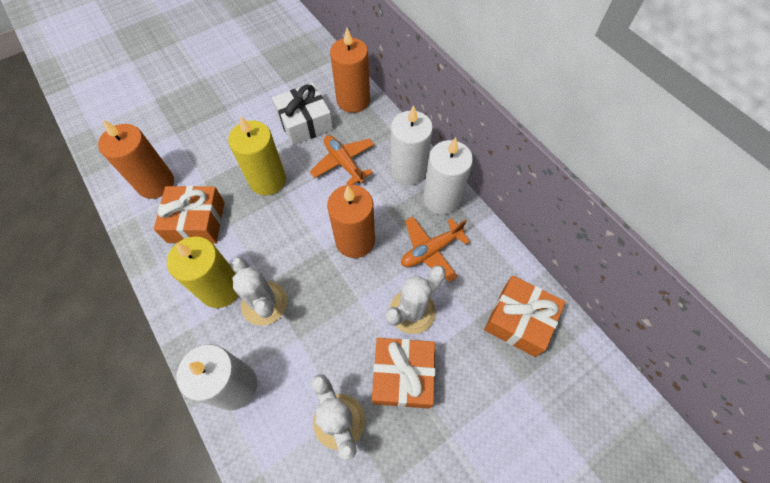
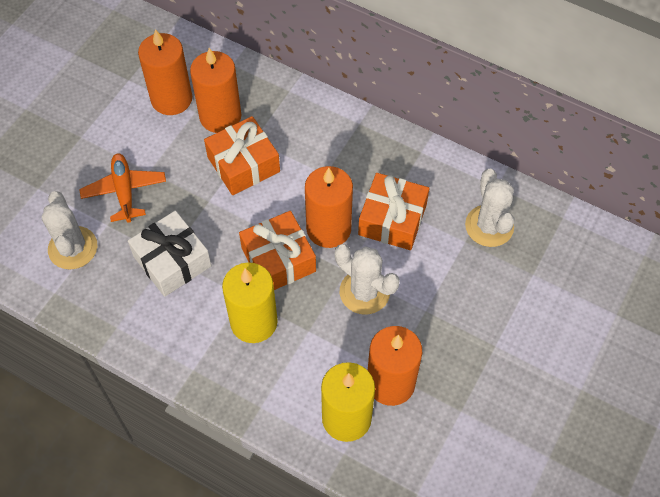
orange candle: [98,119,174,199] [327,185,375,258] [330,28,370,113] = 3 -> [138,29,192,115] [190,48,242,133] [305,166,353,248] [368,326,422,406] = 4
orange plane: [310,135,374,185] [401,217,470,282] = 2 -> [79,153,166,223] = 1
white candle: [177,344,257,411] [390,105,433,186] [423,137,473,215] = 3 -> none = 0

